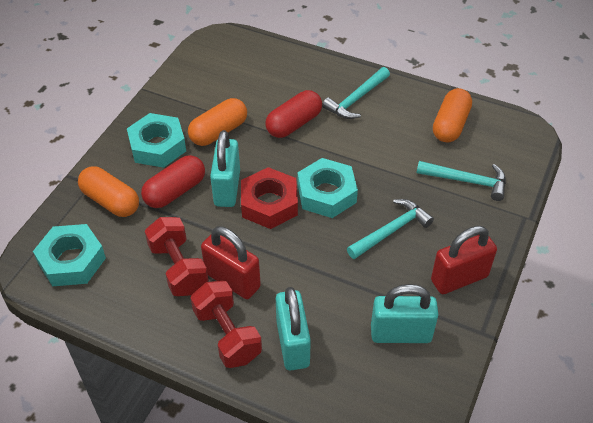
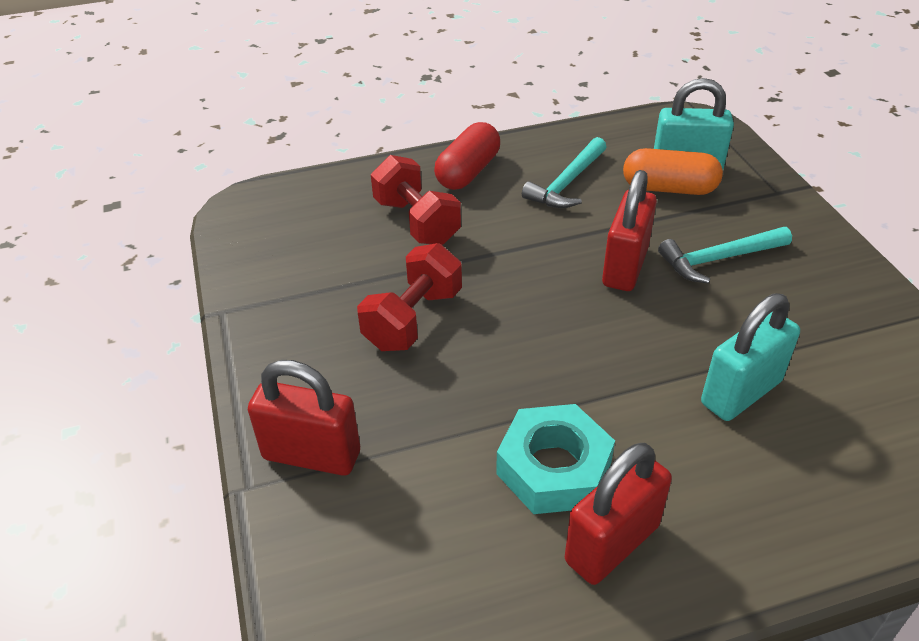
orange capsule: [78,166,139,217] [188,98,247,146] [433,88,472,143] = 3 -> [623,148,723,195] = 1
red capsule: [141,155,205,208] [265,90,322,138] = 2 -> [434,122,500,190] = 1
red nut: [241,167,298,229] = 1 -> none = 0
red padlock: [201,226,261,299] [431,226,497,294] = 2 -> [248,360,360,476] [565,443,672,585] [602,170,657,291] = 3
turquoise hammer: [322,67,390,119] [347,199,434,259] [417,161,506,201] = 3 -> [522,137,606,208] [658,227,792,284] = 2
turquoise nut: [33,224,106,286] [127,113,186,168] [298,158,358,218] = 3 -> [496,404,615,514] = 1
turquoise padlock: [210,130,240,207] [276,287,311,371] [371,284,438,343] = 3 -> [654,78,734,169] [701,293,800,421] = 2

